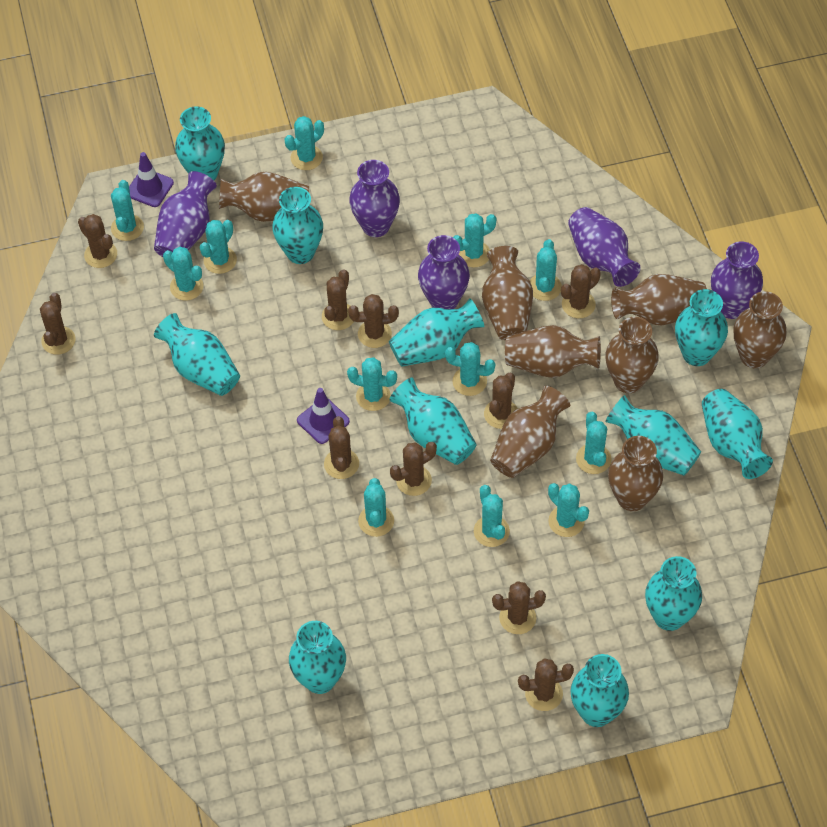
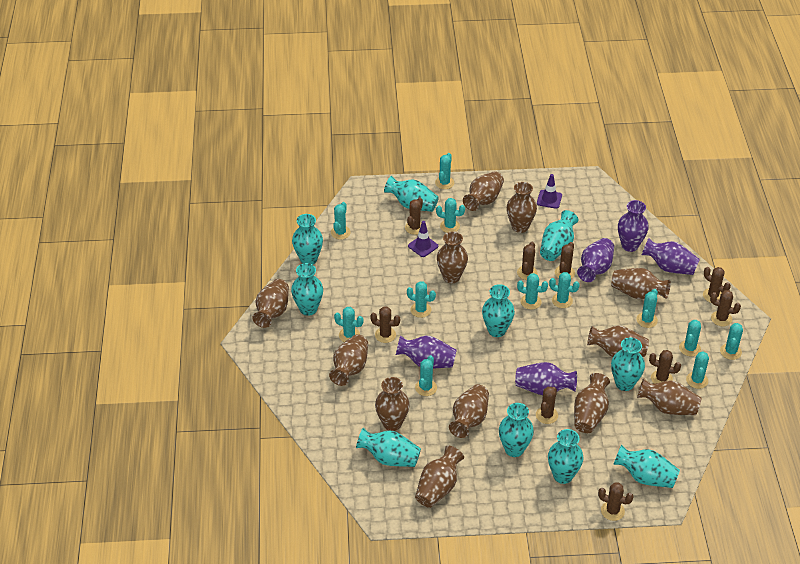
brown cactus: [40,293,76,355] [78,214,117,268] [322,269,354,330] [324,416,359,479] [348,294,399,348] [390,442,437,496] [484,373,518,429] [492,581,546,634] [518,658,574,711] [561,264,601,318] = 10 -> [370,306,400,343] [405,197,423,235] [517,242,538,280] [536,387,558,424] [555,242,575,279] [598,482,634,521] [649,350,681,384] [703,267,731,303] [710,290,741,326] = 9
brown vase: [219,172,309,222] [482,246,533,340] [490,386,570,478] [505,325,601,378] [605,317,659,393] [608,436,663,511] [611,274,707,325] [733,291,787,369] = 8 -> [252,279,289,328] [329,334,368,386] [375,377,410,431] [415,446,464,508] [437,231,468,283] [449,384,489,438] [463,171,504,211] [507,182,537,233] [574,373,610,433] [587,326,649,357] [611,268,671,299] [637,378,701,415] = 12
turquoise vase: [154,313,240,396] [175,106,225,180] [272,187,323,264] [289,621,346,694] [389,299,484,367] [389,378,477,465] [570,654,629,727] [606,395,701,476] [645,556,702,631] [675,289,728,366] [702,389,773,479] = 11 -> [291,263,323,316] [292,214,323,265] [356,428,421,467] [384,176,439,212] [482,284,515,337] [499,403,534,457] [540,210,579,261] [548,429,583,484] [611,337,645,391] [613,445,680,488] = 10

